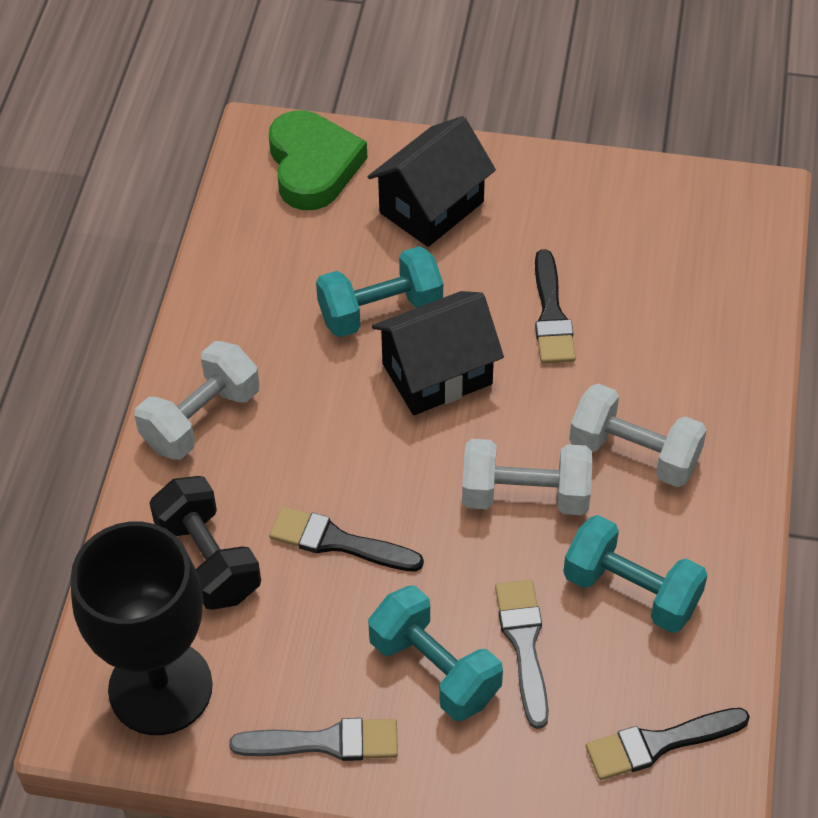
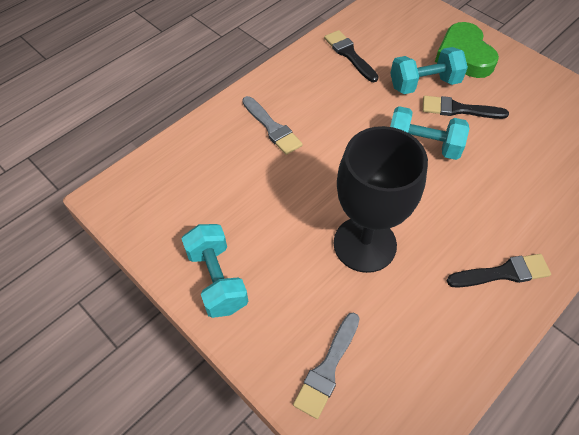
black dumbbell: [150,476,261,610] = 1 -> none = 0
black house: [368,116,496,247] [372,291,504,415] = 2 -> none = 0
white dumbbell: [134,341,260,460] [462,439,592,515] [569,383,707,487] = 3 -> none = 0

